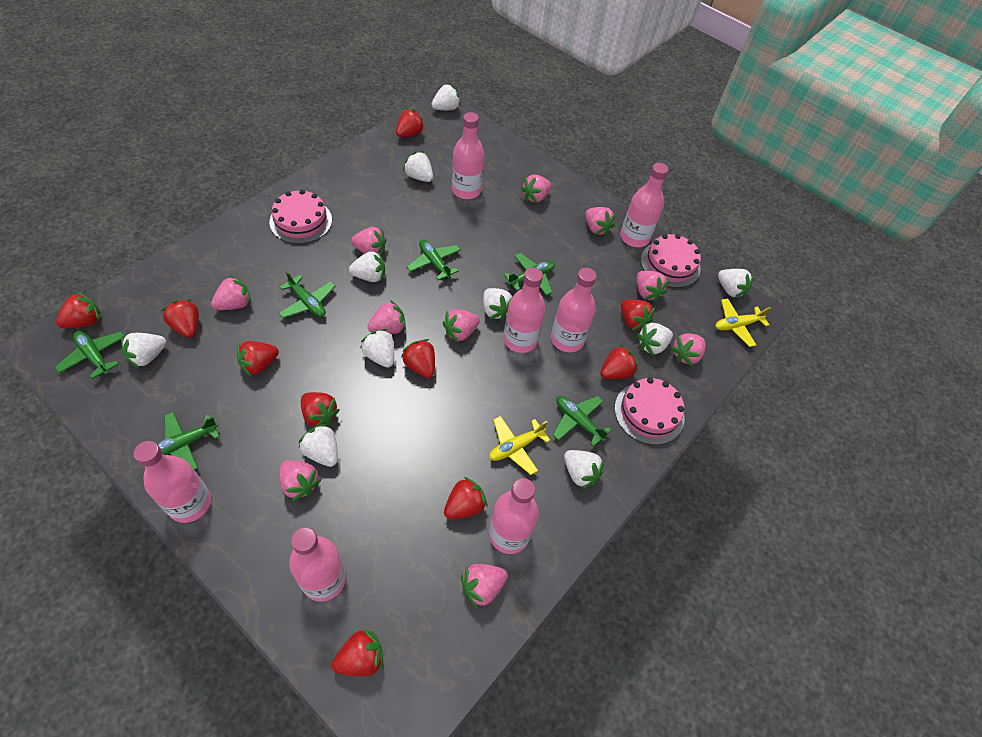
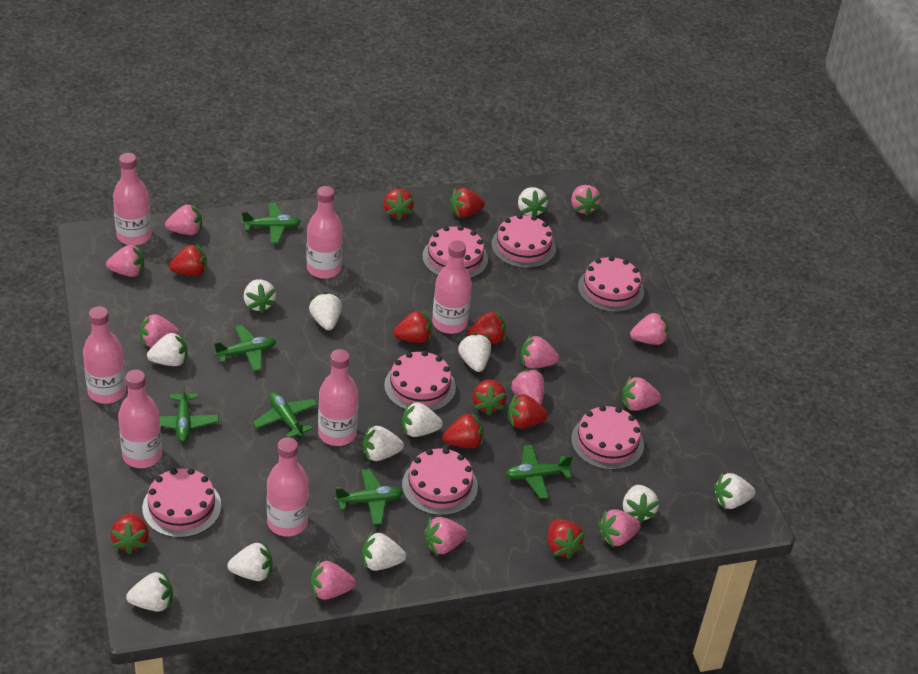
pink cake: [269,190,332,244] [614,377,685,445] [641,234,701,288] = 3 -> [142,468,221,538] [384,351,456,411] [402,448,478,515] [422,226,488,278] [491,214,556,268] [571,405,644,470] [578,256,644,312] = 7
pink strawberry: [211,275,251,310] [280,460,321,502] [351,227,386,254] [367,300,406,334] [443,309,480,342] [461,564,508,608] [521,175,551,203] [585,207,616,236] [637,271,669,302] [670,333,705,366] = 10 -> [106,244,144,277] [140,314,180,347] [165,204,202,235] [311,560,356,600] [424,517,467,555] [510,369,544,405] [521,335,559,369] [571,185,601,216] [598,509,641,547] [622,376,661,411] [630,312,668,345] = 11
white strawberry: [121,333,166,368] [298,424,338,467] [349,251,385,282] [360,329,394,368] [403,151,433,182] [431,84,461,111] [483,288,512,320] [564,450,604,489] [637,323,673,356] [718,269,754,298] = 10 -> [126,571,173,612] [147,331,187,366] [227,541,273,581] [244,280,276,314] [309,292,342,330] [362,531,406,571] [363,425,404,461] [402,402,443,437] [458,333,491,372] [518,187,548,216] [623,485,659,523] [714,473,755,509] = 12
yellow plane: [489,416,550,475] [715,298,771,347] = 2 -> none = 0

